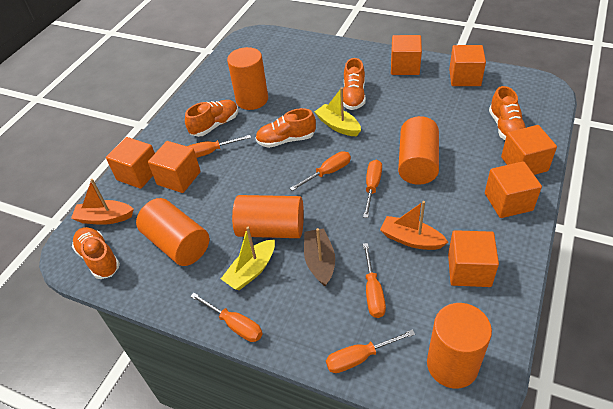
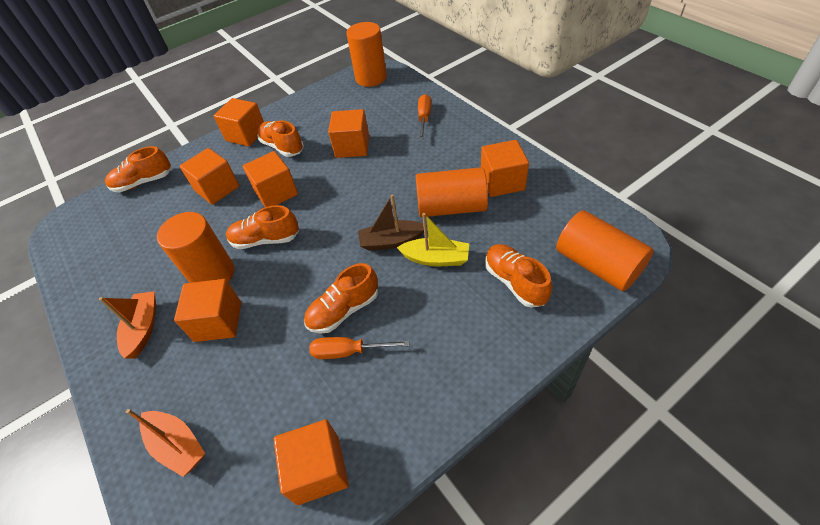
orange cylinder: [136,198,209,266] [227,47,268,110] [232,195,304,238] [398,116,439,185] [427,303,492,389] = 5 -> [157,212,234,283] [346,22,387,87] [416,167,488,217] [556,210,654,291] = 4
orange screwdriver: [187,135,251,158] [190,293,262,342] [290,151,351,191] [326,329,415,373] [363,160,382,218] [363,243,386,318] = 6 -> [309,337,409,359] [418,94,431,140] = 2
yellow boat: [221,227,275,290] [314,87,361,136] = 2 -> [397,213,469,266] = 1

